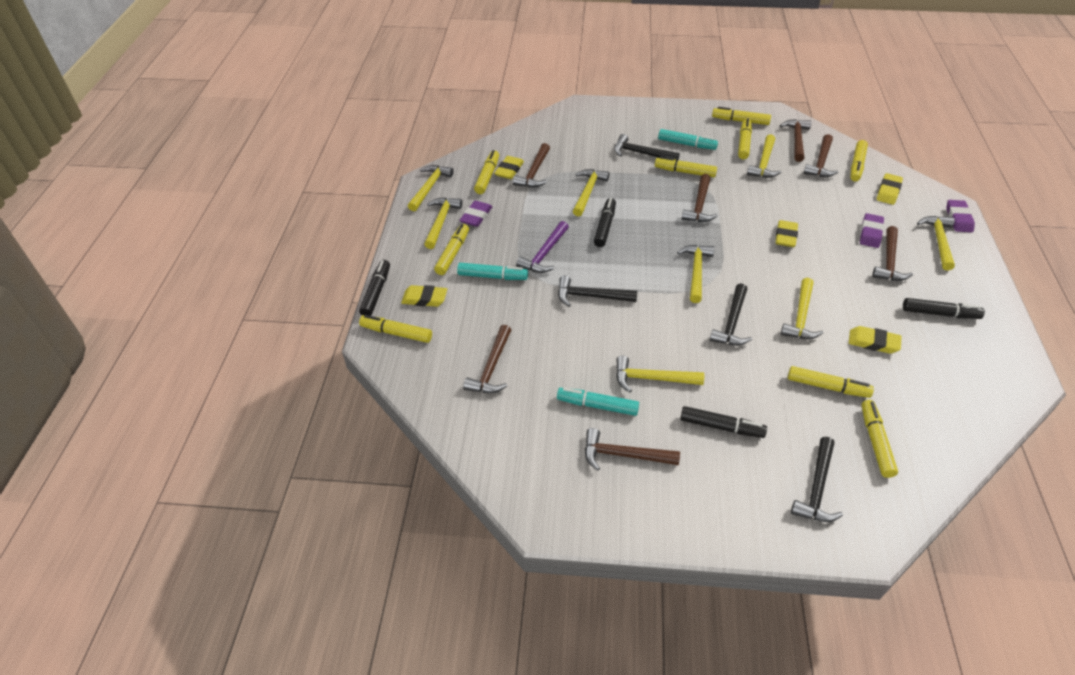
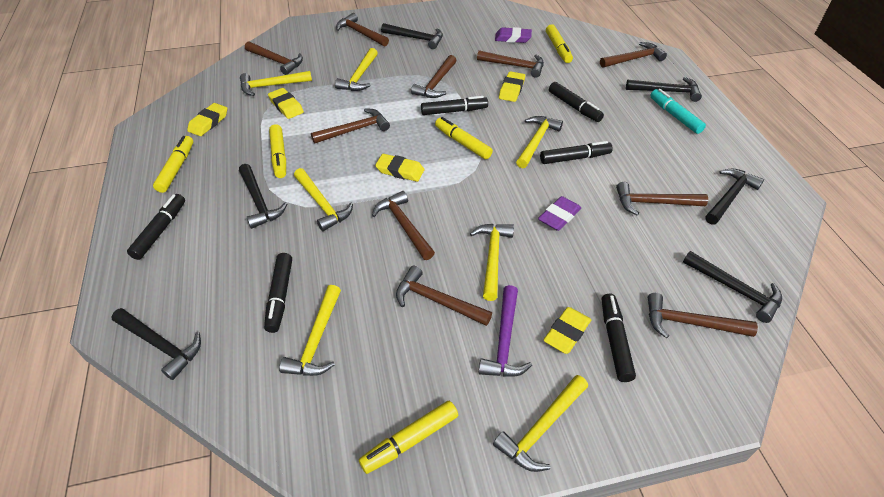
black hammer: [558,275,637,307] [614,134,680,161] [710,283,752,346] [791,437,843,522] = 4 -> [111,308,201,380] [239,164,287,229] [381,23,443,49] [626,77,702,102] [683,251,782,323] [705,169,764,224] = 6
black marker: [359,260,390,316] [594,198,616,247] [680,406,767,438] [903,298,985,319] = 4 -> [127,194,185,260] [264,253,292,333] [421,96,488,115] [540,141,613,164] [549,82,604,122] [602,293,636,382] = 6
brown hammer: [463,325,511,393] [513,143,550,187] [585,428,680,471] [682,174,718,222] [780,119,811,162] [803,134,839,177] [872,226,913,281] = 7 -> [245,41,303,75] [311,109,390,144] [336,13,389,46] [372,191,435,260] [396,266,492,326] [411,55,457,98] [477,50,544,77] [600,42,667,68] [616,182,708,215] [648,293,758,338] = 10
purple eraser: [459,201,492,227] [860,213,884,248] [946,200,975,232] = 3 -> [495,27,532,43] [538,196,581,231] = 2
turquoise marker: [457,263,528,280] [557,388,639,416] [658,129,718,150] = 3 -> [650,89,706,134] = 1
yellow hammer: [408,165,454,211] [424,198,462,249] [573,169,609,216] [616,355,704,392] [677,245,714,303] [747,134,781,178] [781,278,823,339] [917,216,955,271] = 8 -> [240,71,312,96] [279,285,341,376] [294,168,353,231] [335,48,378,91] [470,224,514,301] [493,375,588,472] [516,116,563,168] = 7
yellow marker: [359,315,432,343] [434,224,469,275] [474,150,499,194] [655,156,717,177] [712,107,771,125] [738,118,752,159] [788,366,874,398] [850,140,868,182] [861,400,898,478] = 9 -> [153,136,193,193] [269,124,286,178] [359,401,458,474] [435,117,493,159] [546,24,573,63] = 5

